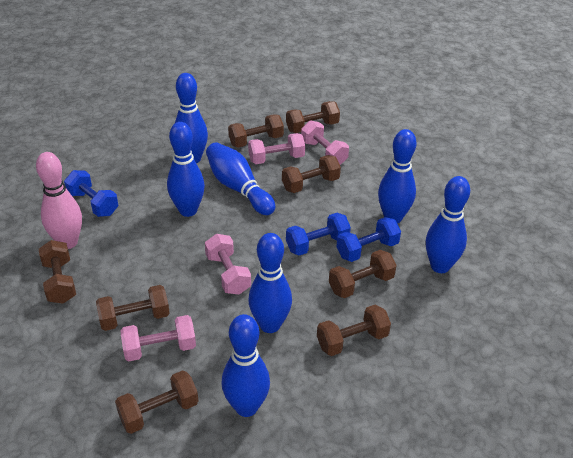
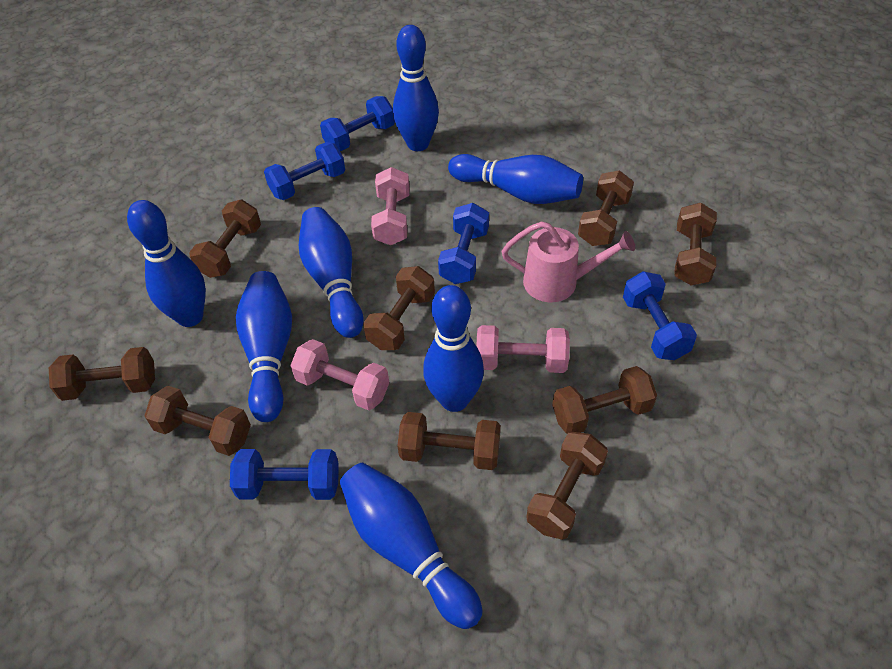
blue dumbbell: [64,170,118,217] [286,213,351,256] [336,217,401,262] = 3 -> [230,449,339,500] [264,142,345,200] [320,96,395,151] [438,203,489,284] [623,271,697,360] = 5
brown dumbbell: [39,240,76,304] [96,285,170,331] [115,370,198,434] [228,114,284,148] [282,155,341,193] [286,101,340,133] [317,305,391,356] [329,250,397,298] = 8 -> [49,347,155,401] [144,386,251,456] [189,200,261,278] [363,266,435,350] [397,412,501,470] [526,432,608,540] [552,366,657,434] [578,170,634,246] [674,203,717,285] = 9
pink bowling pin: [36,152,82,249] = 1 -> none = 0
pink dumbbell: [121,315,196,361] [205,234,251,295] [248,133,305,164] [301,120,349,165] = 4 -> [290,339,389,410] [371,167,410,245] [476,325,570,373] = 3
pink watering can: none = 0 -> [502,221,635,302] = 1

